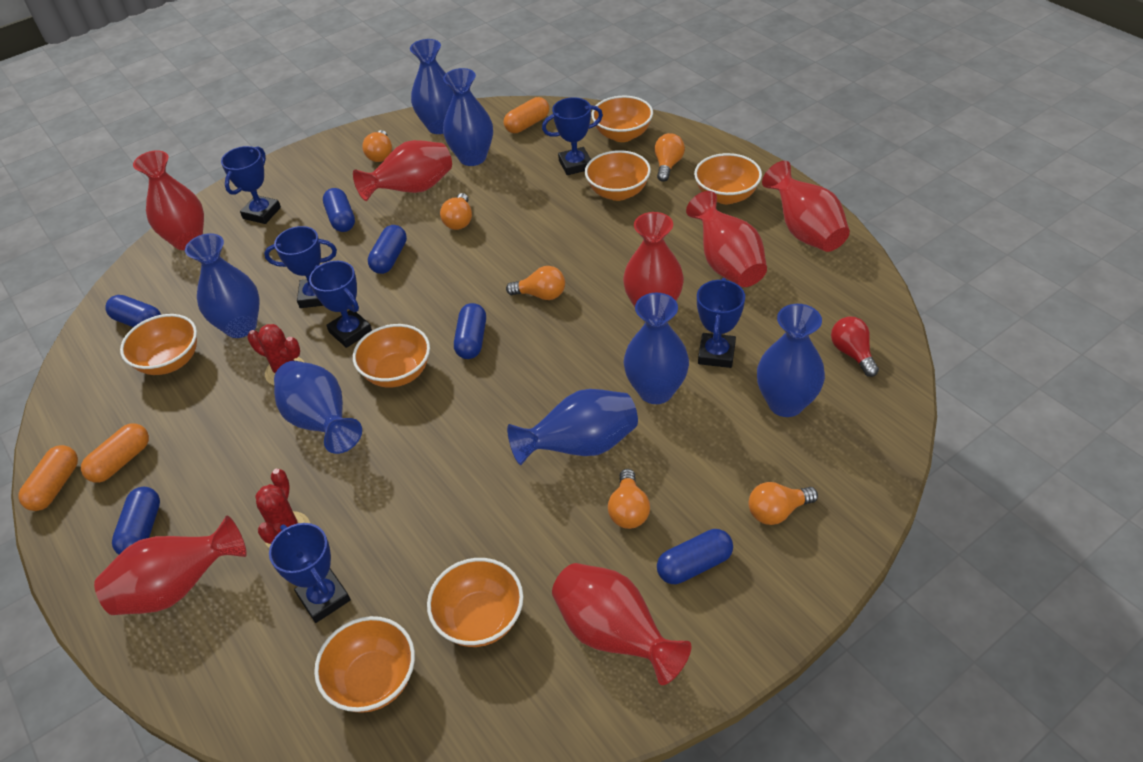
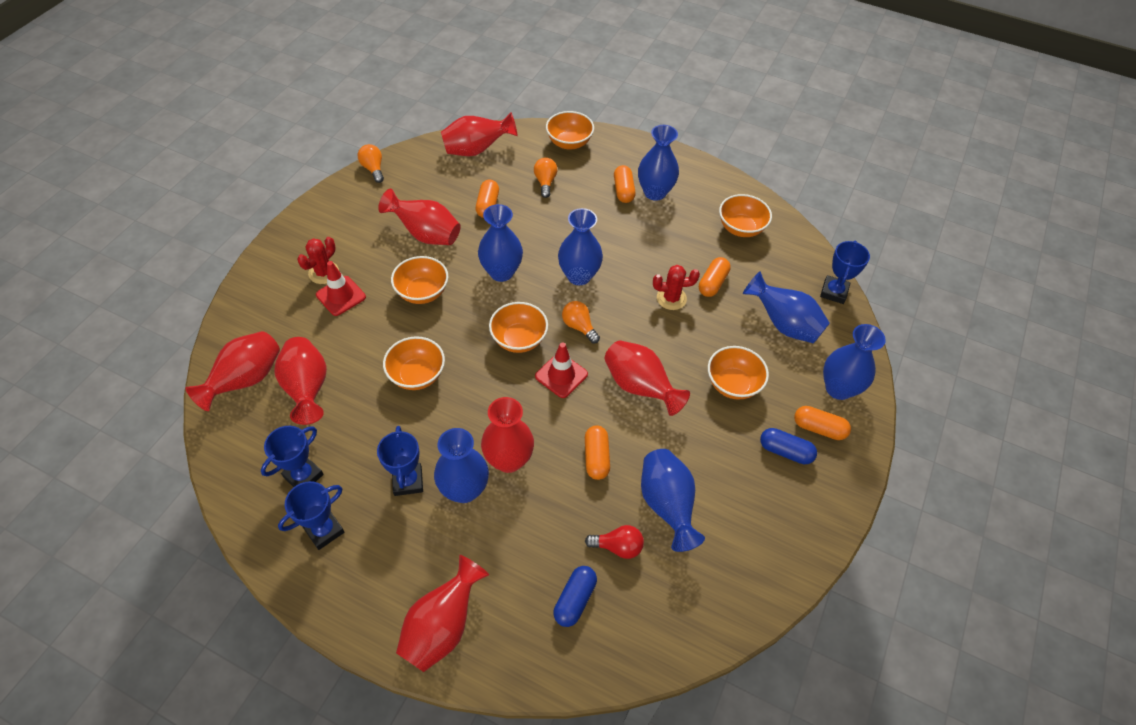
blue capsule: [105,295,161,327] [112,487,160,555] [323,188,355,232] [368,225,407,274] [454,303,486,359] [657,529,733,584] = 6 -> [553,566,597,627] [760,428,817,464] = 2
blue trophy: [221,146,281,224] [264,226,337,308] [269,523,351,623] [309,261,372,348] [542,97,603,175] [697,278,745,368] = 6 -> [261,426,324,487] [278,481,344,550] [377,426,423,496] [820,241,870,304] = 4
orange bowl: [120,314,197,375] [314,616,415,713] [353,324,430,388] [427,558,523,647] [585,150,651,201] [591,96,653,142] [694,153,762,204] = 7 -> [383,336,445,390] [391,256,448,304] [489,302,548,353] [546,111,594,150] [708,346,769,400] [719,194,772,237] = 6
orange capsule: [18,445,78,511] [81,423,149,483] [504,97,549,133] = 3 -> [476,180,499,218] [585,425,610,480] [614,165,635,203] [699,257,731,297] [794,406,851,440] = 5
orange light bulb: [362,130,392,162] [440,193,472,230] [506,266,565,300] [608,469,650,529] [655,133,685,182] [749,482,818,525] = 6 -> [358,144,384,183] [534,157,557,198] [562,301,600,343] = 3
red traffic cone: none = 0 -> [316,261,366,316] [535,342,588,398] = 2

